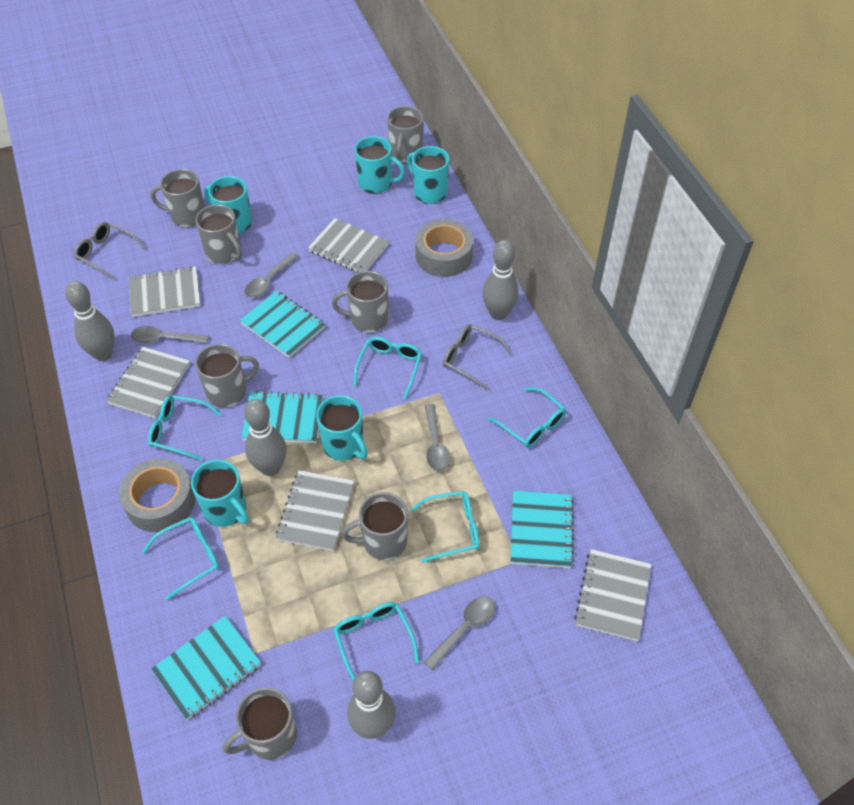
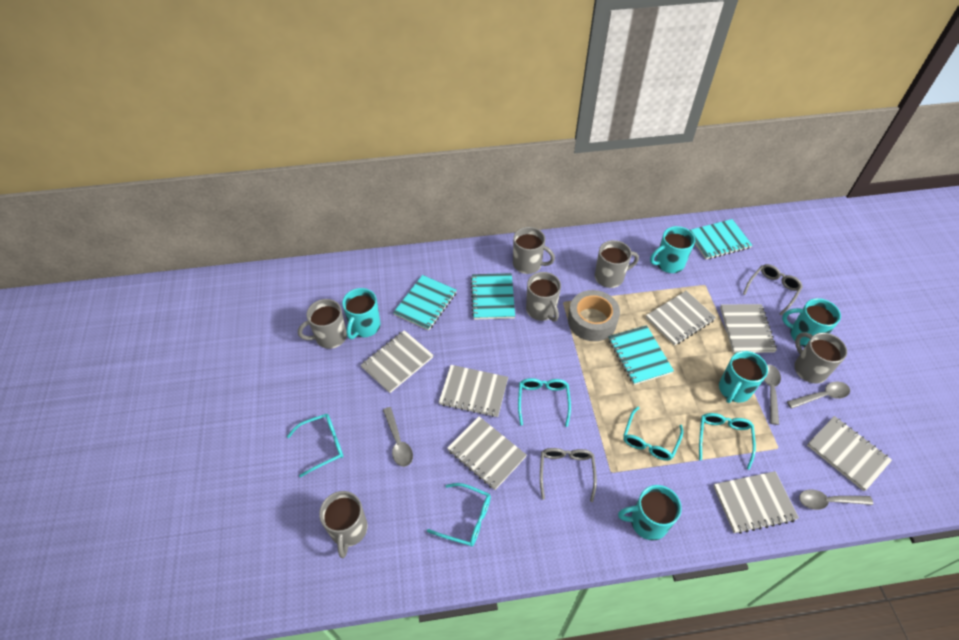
grey bowling pin: [65,281,115,361] [244,399,286,476] [347,671,395,739] [482,240,519,320] = 4 -> none = 0
grey mug: [150,169,205,227] [195,204,242,264] [195,344,259,407] [223,687,297,760] [332,271,388,332] [342,492,408,560] [387,106,423,162] = 7 -> [298,299,347,349] [319,491,368,558] [513,227,555,274] [526,272,561,322] [595,240,639,288] [794,332,847,384] = 6
grey notebook: [106,347,190,418] [129,266,200,317] [276,470,354,551] [308,218,389,273] [574,549,651,641] = 5 -> [361,330,433,393] [439,365,508,417] [447,417,527,490] [646,291,716,346] [713,471,799,534] [720,304,777,353] [807,416,892,491] = 7
grey tape: [119,458,195,532] [415,219,473,277] = 2 -> [568,290,620,341] = 1
turquoise glasses: [142,517,220,600] [148,395,222,461] [333,602,419,681] [353,337,422,399] [411,491,479,563] [488,387,566,448] = 6 -> [287,414,344,478] [427,483,491,547] [518,378,571,427] [623,407,683,461] [699,413,756,470] = 5

